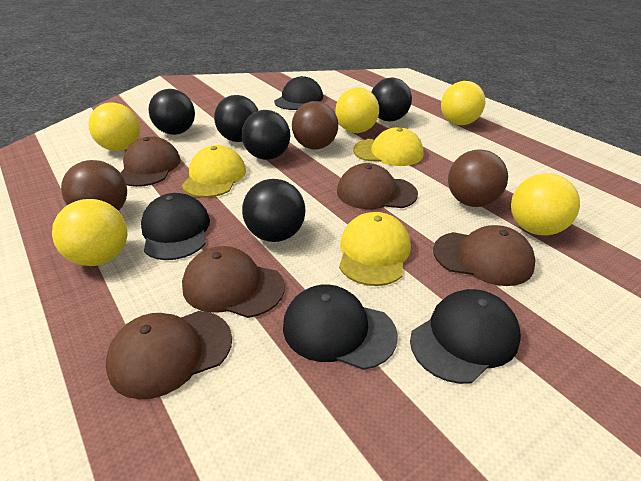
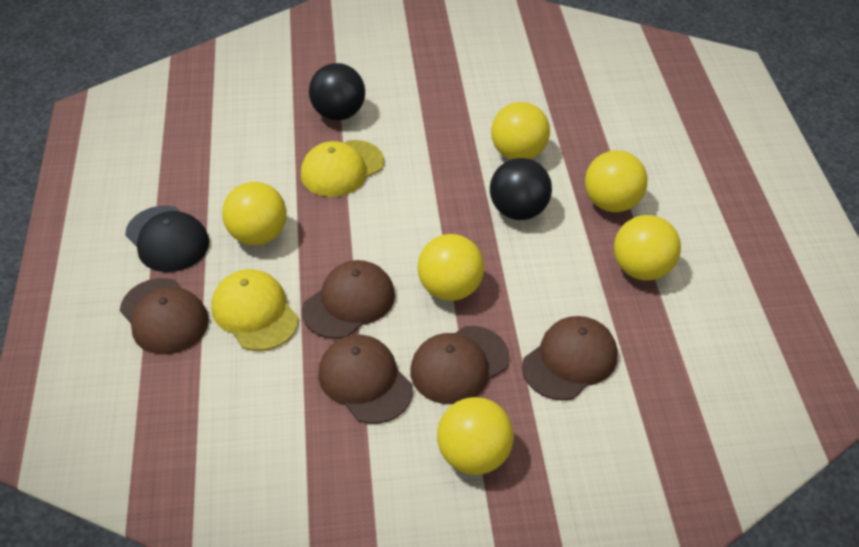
black ball: [149,89,195,135] [214,95,258,142] [241,110,290,160] [242,179,306,242] [372,78,412,121] = 5 -> [309,63,365,120] [490,158,552,220] = 2
black cap: [141,193,210,260] [274,76,323,110] [283,284,398,370] [410,289,521,384] = 4 -> [125,206,209,272] = 1
brown ball: [61,160,127,211] [292,101,338,149] [448,149,508,207] = 3 -> none = 0
yellow ball: [52,199,128,266] [88,102,140,151] [335,87,379,133] [441,81,485,125] [511,173,580,236] = 5 -> [222,182,287,245] [418,234,484,301] [437,397,514,475] [491,102,550,159] [585,150,647,212] [614,215,681,281] = 6
yellow cap: [182,145,246,198] [339,212,411,286] [353,127,424,166] = 3 -> [211,269,299,351] [301,140,384,197] = 2

